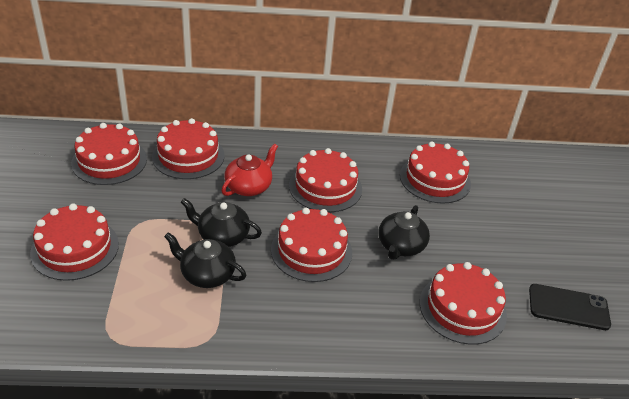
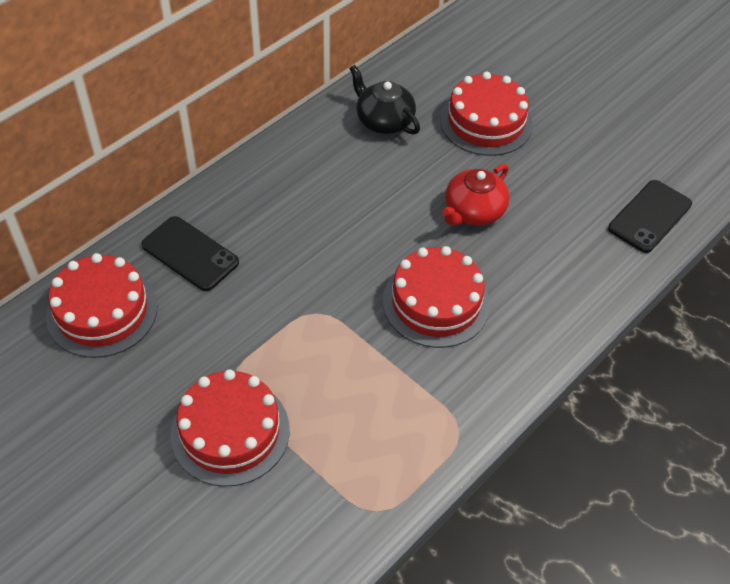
black phone: [529,284,611,330] = 1 -> [141,216,239,291] [608,180,692,253] = 2
black teapot: [164,232,246,288] [181,198,262,247] [378,205,430,260] = 3 -> [349,65,420,134] = 1
red cake: [30,204,119,281] [71,123,147,185] [152,118,225,179] [271,208,352,282] [289,148,362,212] [400,142,471,204] [420,262,507,345] = 7 -> [46,253,158,358] [170,369,290,487] [383,246,490,348] [440,72,533,156] = 4

